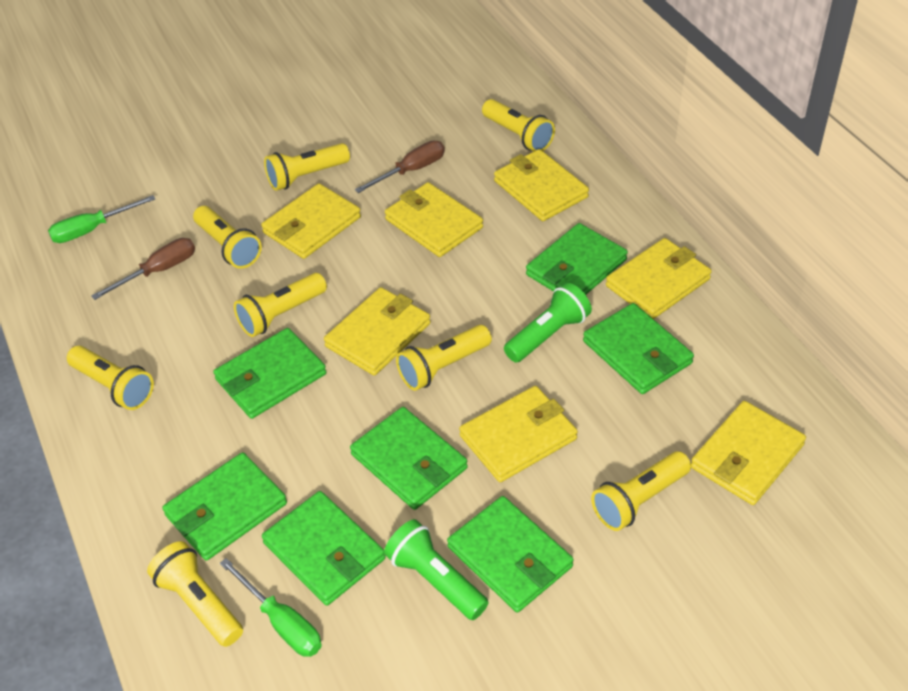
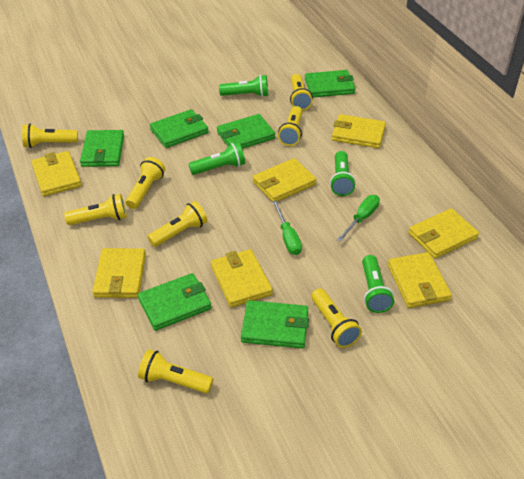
brown screwdriver: [91,238,195,300] [355,141,445,193] = 2 -> none = 0
green flashlight: [384,519,489,620] [504,283,592,363] = 2 -> [189,142,245,175] [219,75,268,97] [330,151,356,196] [362,255,394,313] = 4
green wallet: [162,452,287,561] [213,328,326,419] [262,491,385,606] [350,407,468,510] [447,496,574,613] [526,223,628,295] [583,303,694,394] = 7 -> [80,130,124,167] [138,273,211,331] [150,109,209,148] [217,114,275,149] [241,300,309,348] [305,70,355,98] = 6

